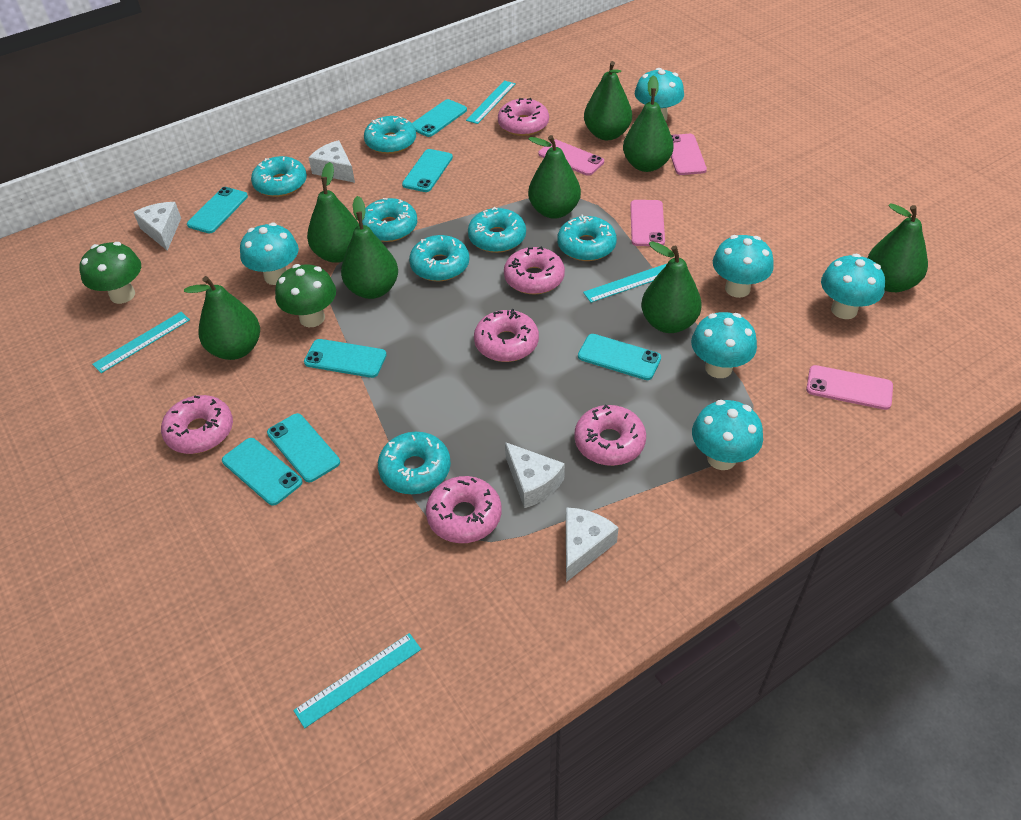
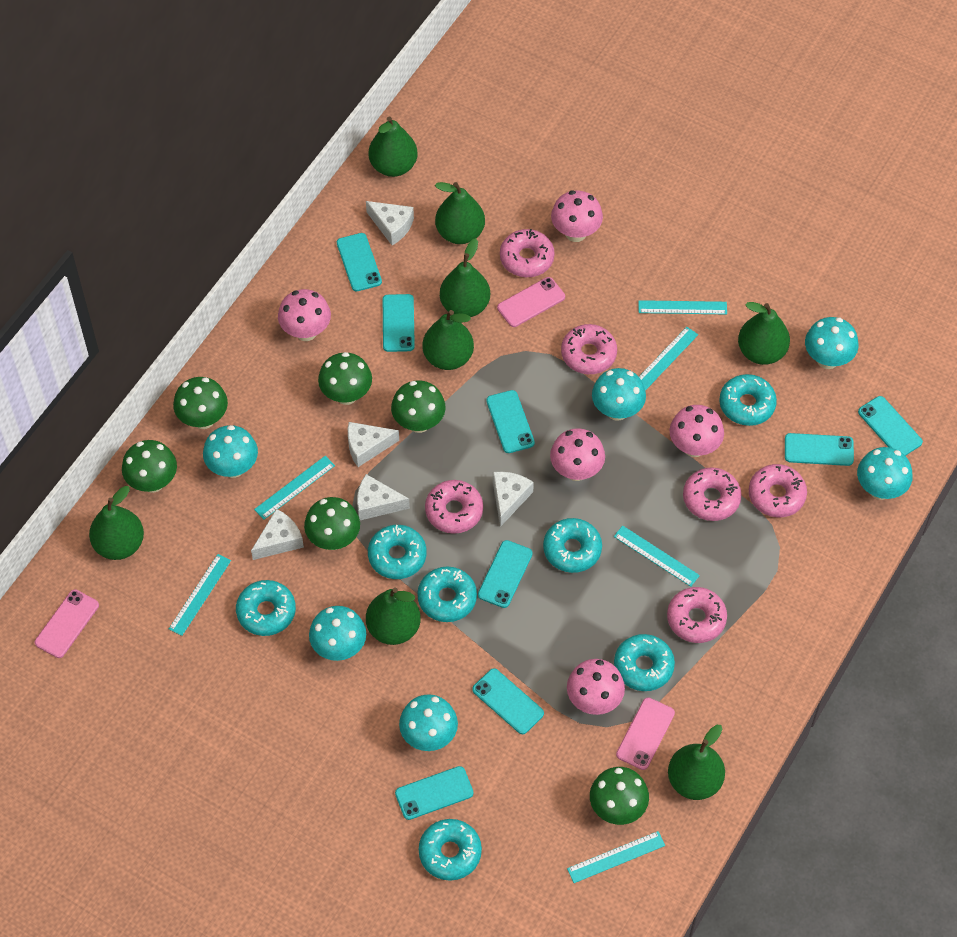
green mushroom: [79,242,141,304] [275,264,336,327] = 2 -> [122,440,177,493] [173,377,228,429] [304,497,360,550] [318,352,372,405] [391,380,446,433] [590,767,649,825] = 6
pink mushroom: none = 0 -> [278,289,331,341] [550,428,605,481] [551,190,603,242] [567,659,625,715] [670,405,724,457] = 5
pink phone: [539,139,604,176] [630,200,665,246] [671,134,707,175] [806,365,893,410] = 4 -> [35,589,99,658] [497,277,565,327] [616,697,675,770] = 3
turquoise phone: [187,187,248,234] [222,438,303,506] [267,413,340,482] [304,339,387,378] [402,149,453,192] [412,99,467,137] [578,334,661,380] = 7 -> [337,233,382,291] [383,294,415,352] [395,766,474,820] [472,668,544,734] [478,540,533,608] [486,390,535,453] [785,433,854,466] [858,396,923,456] = 8
turquoise ruler: [92,312,190,373] [293,633,421,728] [466,80,516,124] [583,264,667,303] = 4 -> [169,554,231,636] [254,456,335,519] [567,831,665,883] [614,525,700,587] [638,300,727,315] [639,327,698,391] = 6
white cheese: [133,202,181,251] [308,140,355,183] [505,442,565,508] [566,507,619,582] = 4 -> [251,509,304,560] [348,422,399,467] [357,474,410,520] [366,201,414,245] [493,472,534,527] = 5

